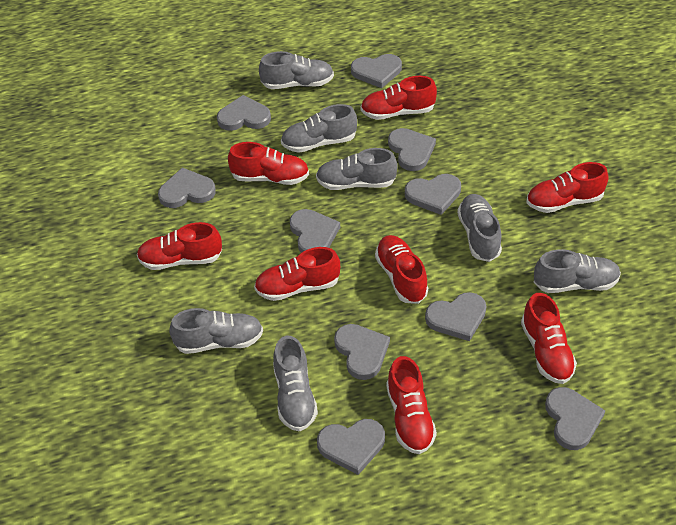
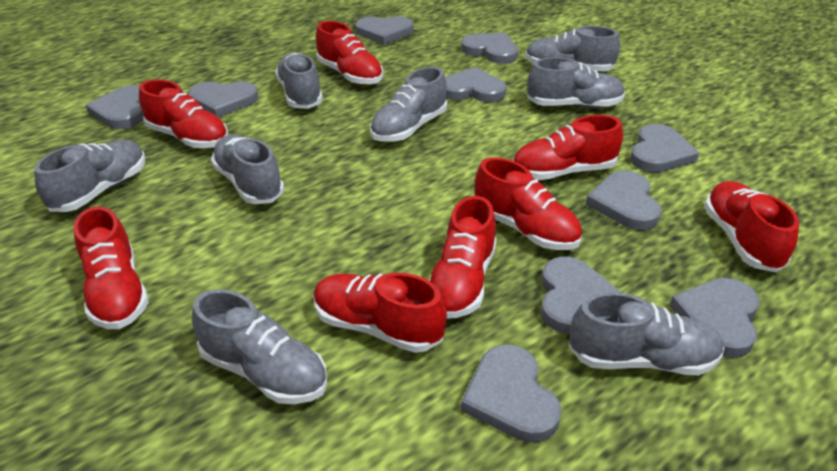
grey shoe: [169,308,263,354] [259,51,334,89] [273,336,318,432] [281,104,357,153] [316,148,397,190] [457,194,502,262] [534,249,621,293] = 7 -> [34,140,145,212] [192,289,327,404] [211,135,284,204] [275,53,323,109] [370,67,447,142] [525,26,620,71] [527,57,625,108] [569,292,724,375] = 8

